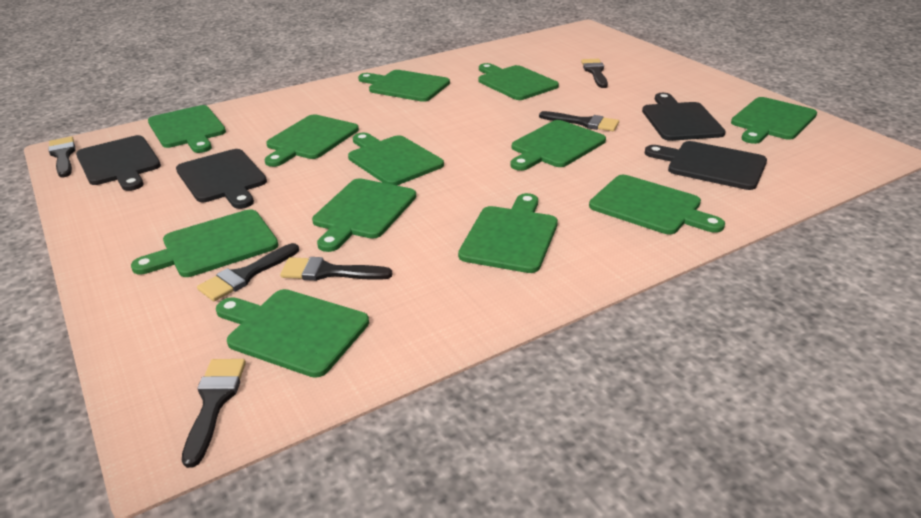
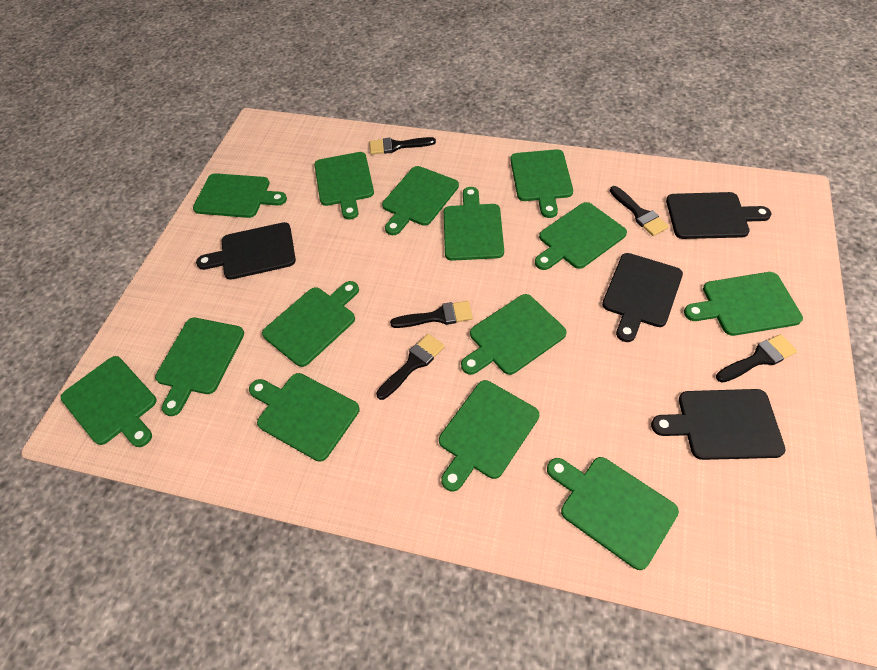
black brush: [48,136,76,177] [182,359,246,468] [197,243,299,301] [280,257,392,281] [539,111,619,131] [581,59,608,88] = 6 -> [370,137,436,154] [376,334,445,400] [390,301,473,328] [610,186,669,236] [716,334,797,383] = 5
green cutting board: [131,210,278,277] [148,105,226,153] [216,289,369,378] [265,114,359,167] [312,178,416,252] [348,133,444,185] [358,70,450,102] [458,193,558,273] [478,63,559,100] [510,120,606,171] [589,175,725,234] [731,97,817,144] = 12 -> [61,356,157,447] [155,318,244,416] [193,173,287,218] [249,373,360,462] [262,281,359,367] [314,152,374,220] [382,166,459,235] [439,380,539,491] [444,187,504,261] [461,294,567,375] [510,149,573,218] [535,202,627,270] [547,457,679,570] [684,272,803,336] = 14

